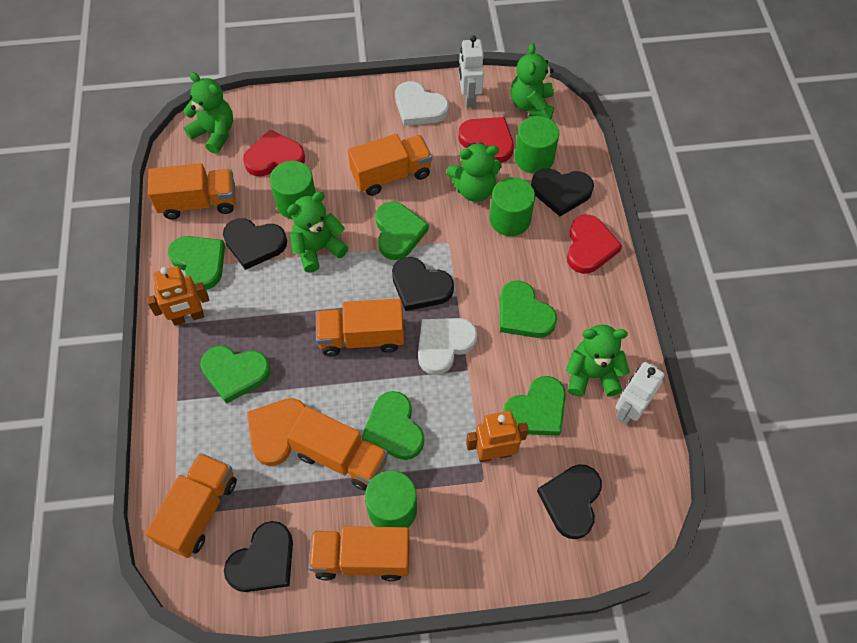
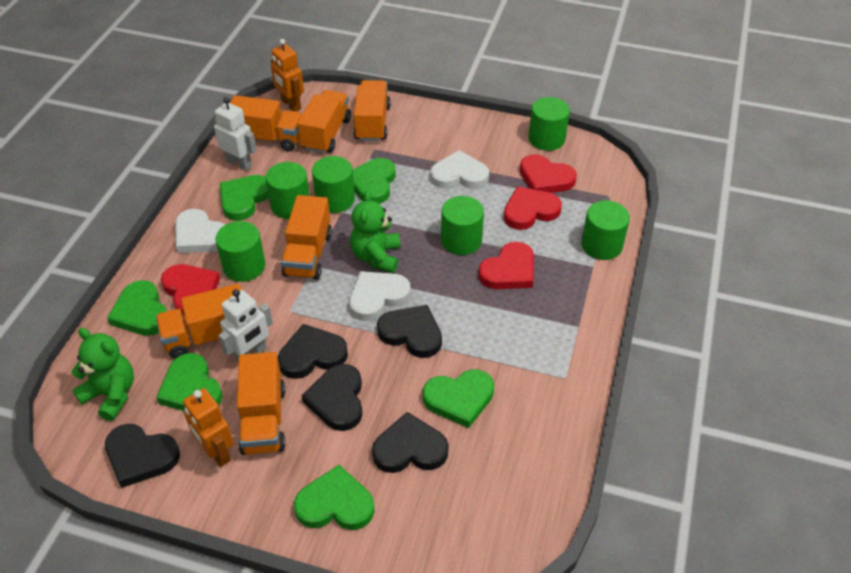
green cylinder: [270,161,316,219] [365,471,417,528] [490,177,535,236] [515,116,559,174] = 4 -> [216,221,265,282] [266,162,310,219] [312,156,355,213] [441,196,484,255] [529,97,570,151] [581,200,630,260] = 6
green teddy bear: [183,72,233,154] [287,191,348,273] [447,143,502,202] [511,43,554,119] [566,325,629,397] = 5 -> [71,328,134,421] [350,190,400,273] = 2
orange heart: [247,398,305,466] = 1 -> none = 0
red heart: [243,130,305,176] [458,117,514,163] [567,215,622,274] = 3 -> [161,264,220,316] [478,242,534,289] [504,186,562,230] [520,154,577,193] = 4
white heart: [395,81,449,126] [418,318,478,375] = 2 -> [175,209,225,253] [349,271,411,321] [430,150,489,189] = 3

